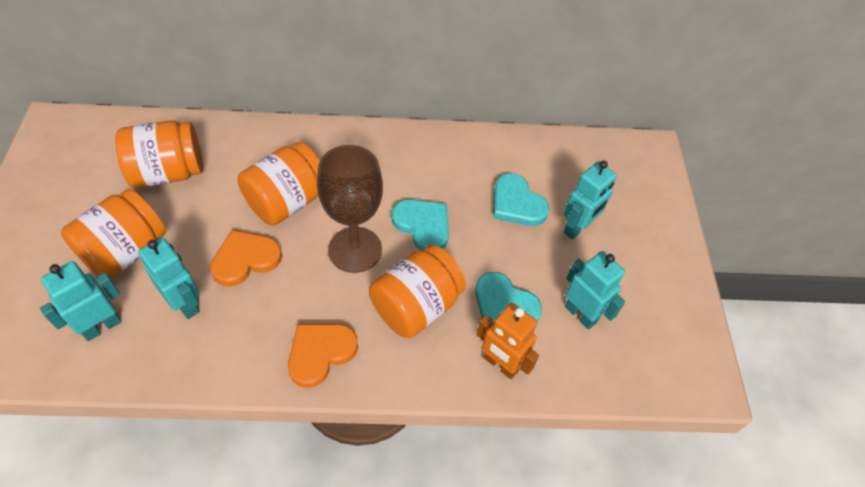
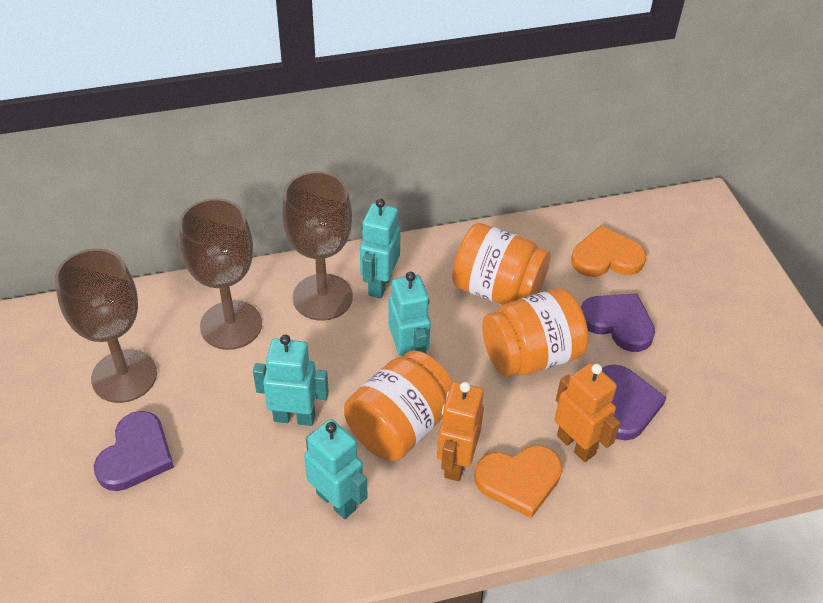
brown goblet: [317,145,383,273] = 1 -> [55,248,157,403] [179,198,262,350] [282,171,353,321] = 3
orange jar: [61,189,166,279] [115,120,203,188] [237,142,320,226] [369,245,466,338] = 4 -> [344,350,453,461] [452,223,551,305] [482,288,589,377] = 3
orange robot: [477,303,539,379] = 1 -> [437,382,484,481] [554,363,621,462] = 2
purple heart: none = 0 -> [94,411,174,491] [581,293,655,352] [602,364,667,440] = 3
turquoise heart: [392,199,449,250] [475,272,542,323] [493,173,550,226] = 3 -> none = 0

